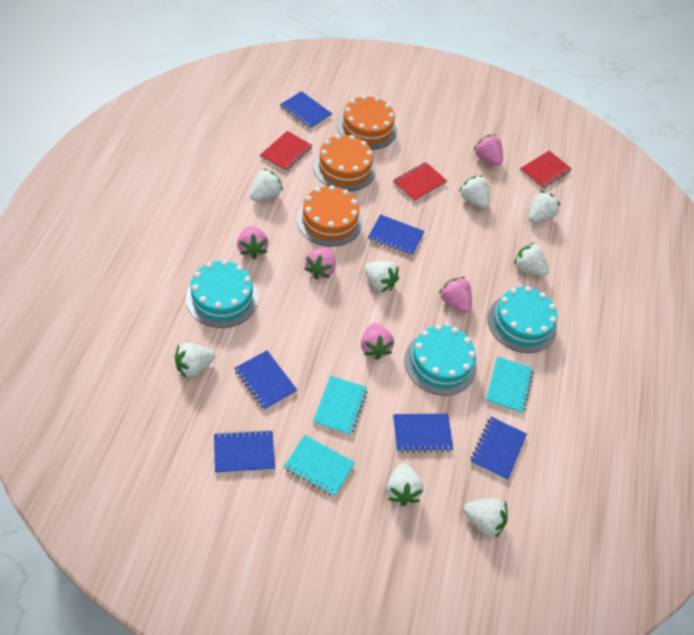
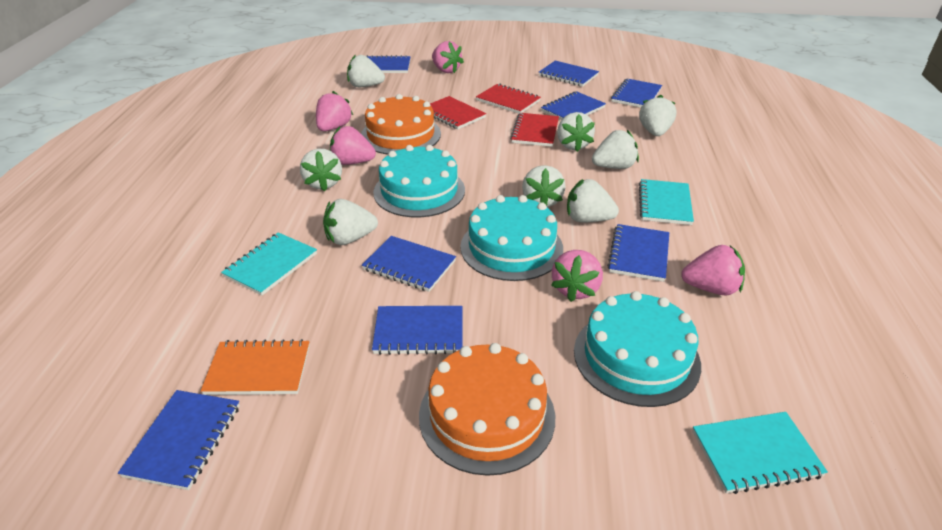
blue notebook: [214,430,275,473] [235,350,297,410] [280,91,332,129] [368,214,424,256] [393,413,453,453] [470,417,527,481] = 6 -> [118,390,240,490] [362,236,456,292] [366,55,410,73] [372,306,462,355] [539,61,599,87] [541,91,606,120] [607,224,669,282] [611,79,662,108] = 8
orange cake: [297,185,363,247] [313,135,376,191] [337,95,397,150] = 3 -> [361,94,441,154] [419,343,555,476] = 2
orange notebook: none = 0 -> [201,339,310,395] = 1

